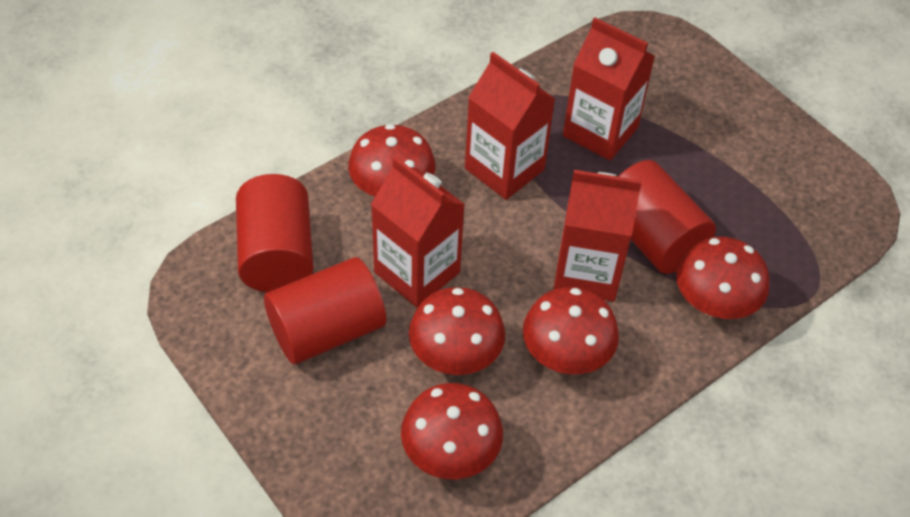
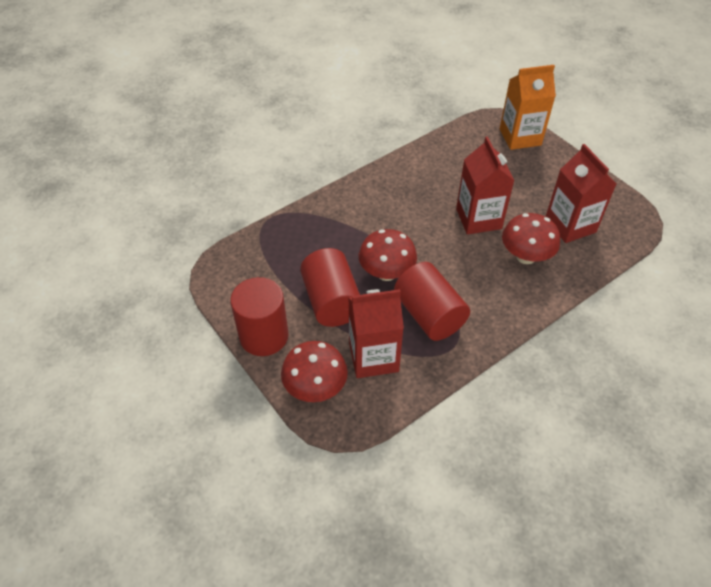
orange carton: none = 0 -> [500,65,556,150] = 1
red carton: [371,157,465,308] [465,52,555,200] [553,170,642,302] [563,17,655,161] = 4 -> [348,289,404,378] [456,137,515,234] [546,144,616,243] = 3
red mushroom: [348,124,435,196] [401,383,503,480] [409,287,505,375] [523,287,619,374] [676,237,769,319] = 5 -> [281,341,348,402] [359,229,417,281] [502,213,560,264] = 3

